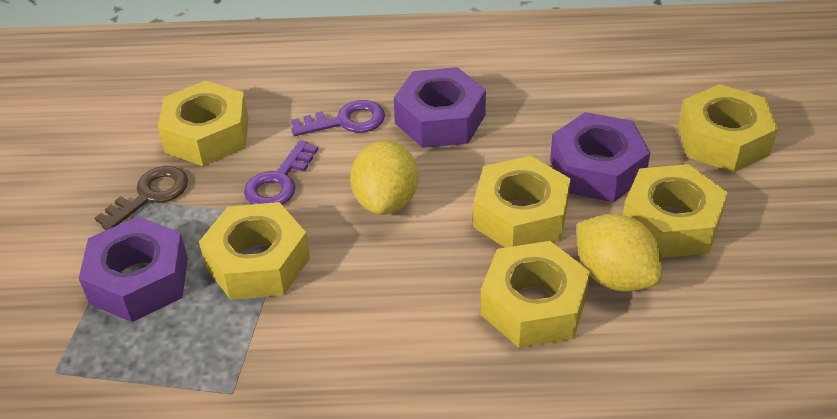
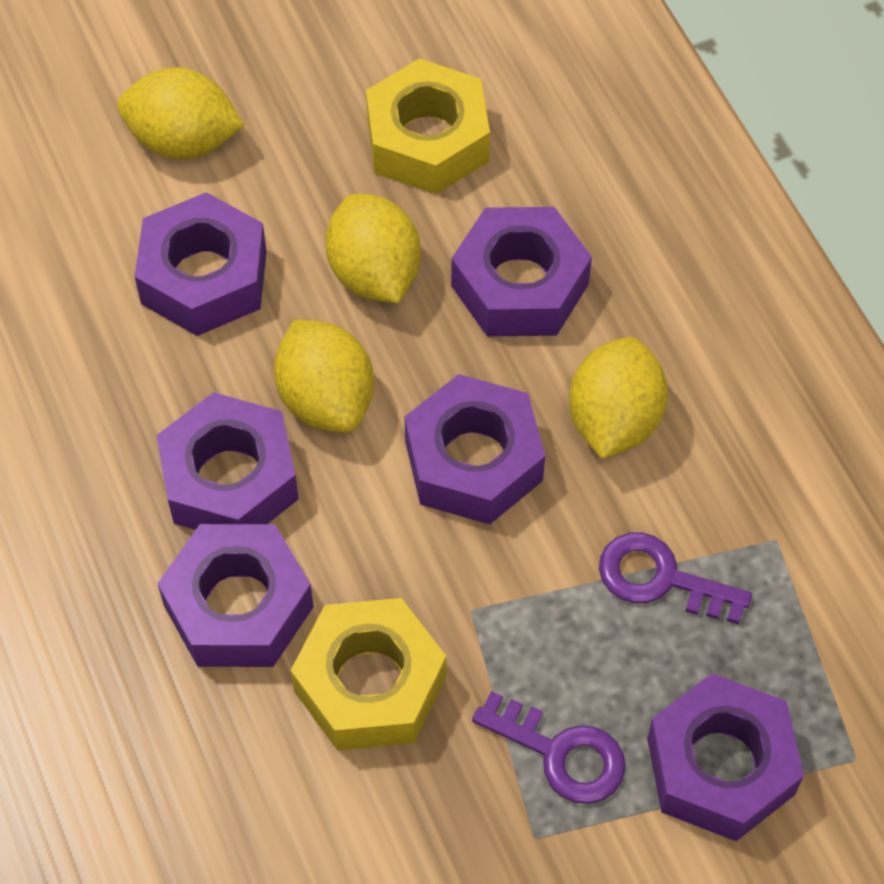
brown key: [95,166,188,230] = 1 -> none = 0
purple nut: [79,216,188,322] [394,67,486,148] [550,112,650,202] = 3 -> [135,192,267,336] [156,392,299,530] [157,524,314,667] [404,374,545,525] [451,207,592,337] [647,673,804,841] = 6
yellow lemon: [350,140,418,215] [577,214,662,291] = 2 -> [117,67,244,160] [274,320,374,432] [325,194,421,303] [569,337,668,459] = 4
yellow nut: [158,81,249,166] [199,202,310,300] [473,156,571,248] [480,241,590,348] [623,164,728,258] [678,84,778,173] = 6 -> [291,598,446,750] [366,58,490,195] = 2

